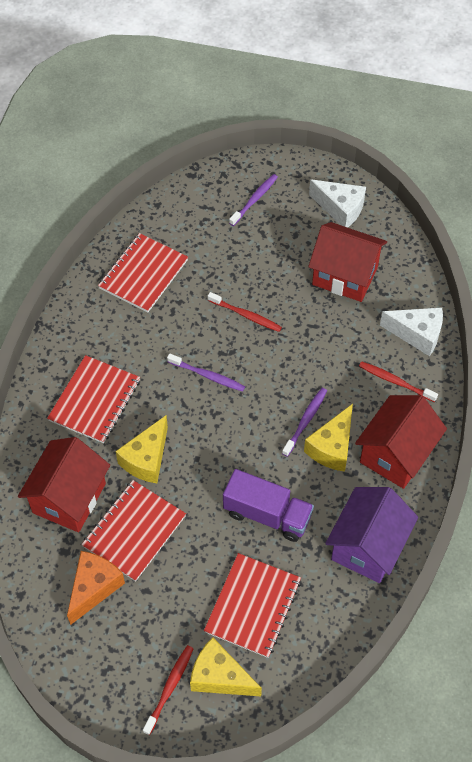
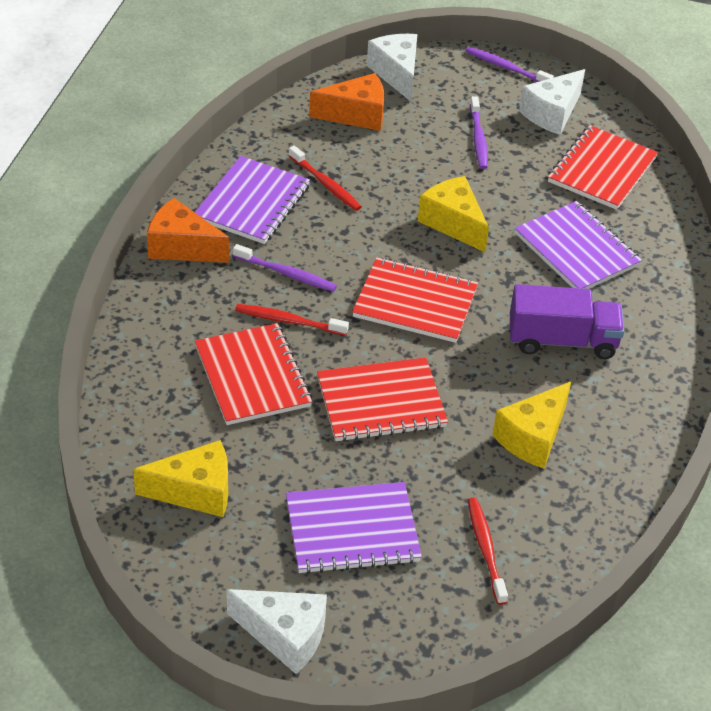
orange cheese: [67,551,125,625] = 1 -> [147,198,229,263] [309,73,384,131] = 2
purple house: [325,487,418,583] = 1 -> none = 0
purple notebook: none = 0 -> [195,156,310,244] [286,482,422,574] [515,201,642,289] = 3
red house: [18,437,110,532] [308,222,387,302] [355,395,447,489] = 3 -> none = 0
white cheese: [309,179,366,228] [380,307,443,356] = 2 -> [227,589,327,674] [367,34,417,101] [519,69,585,135] = 3

